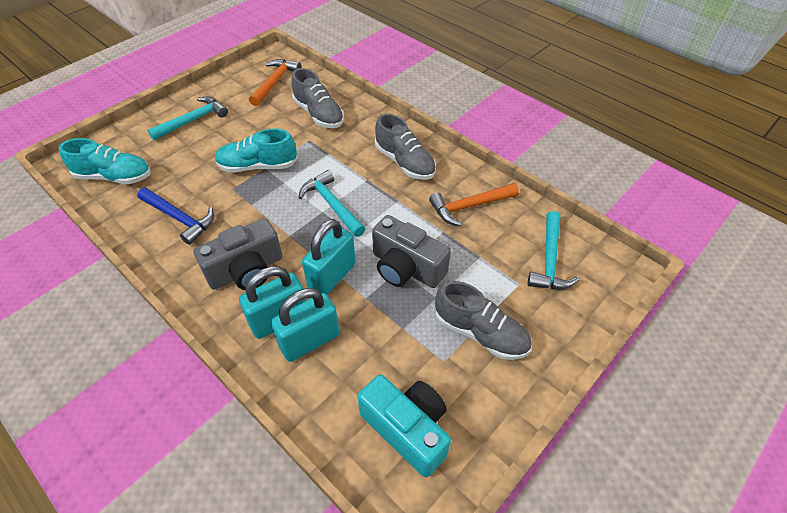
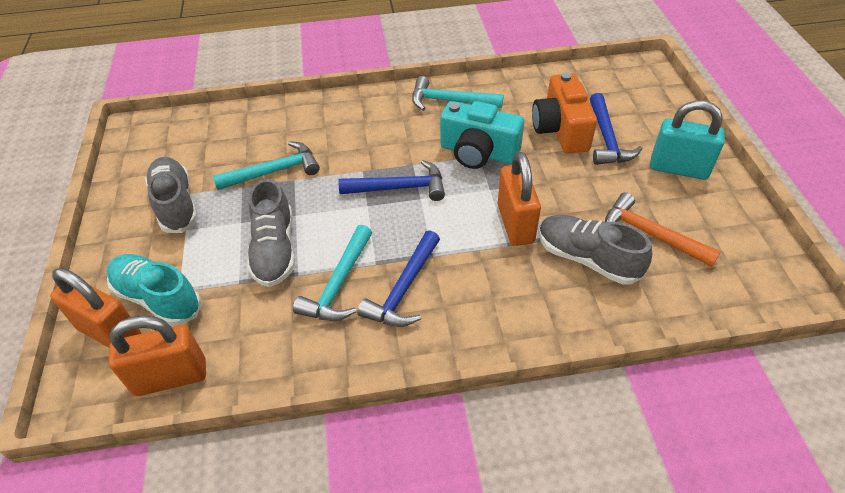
blue hammer: [137,187,214,245] = 1 -> [338,160,445,201] [357,230,440,327] [590,93,643,165] = 3
grey camera: [193,218,283,290] [372,215,451,288] = 2 -> none = 0
orange camera: none = 0 -> [532,72,597,154] = 1
orange hammer: [249,59,301,106] [429,183,519,226] = 2 -> [605,192,721,267] = 1
orange padlock: none = 0 -> [50,268,141,348] [109,315,206,396] [498,152,541,246] = 3
turquoise padlock: [239,266,306,339] [271,288,340,362] [302,219,356,295] = 3 -> [650,100,725,180] = 1
turquoise shoe: [59,138,151,184] [215,129,298,173] = 2 -> [107,254,202,326] = 1

